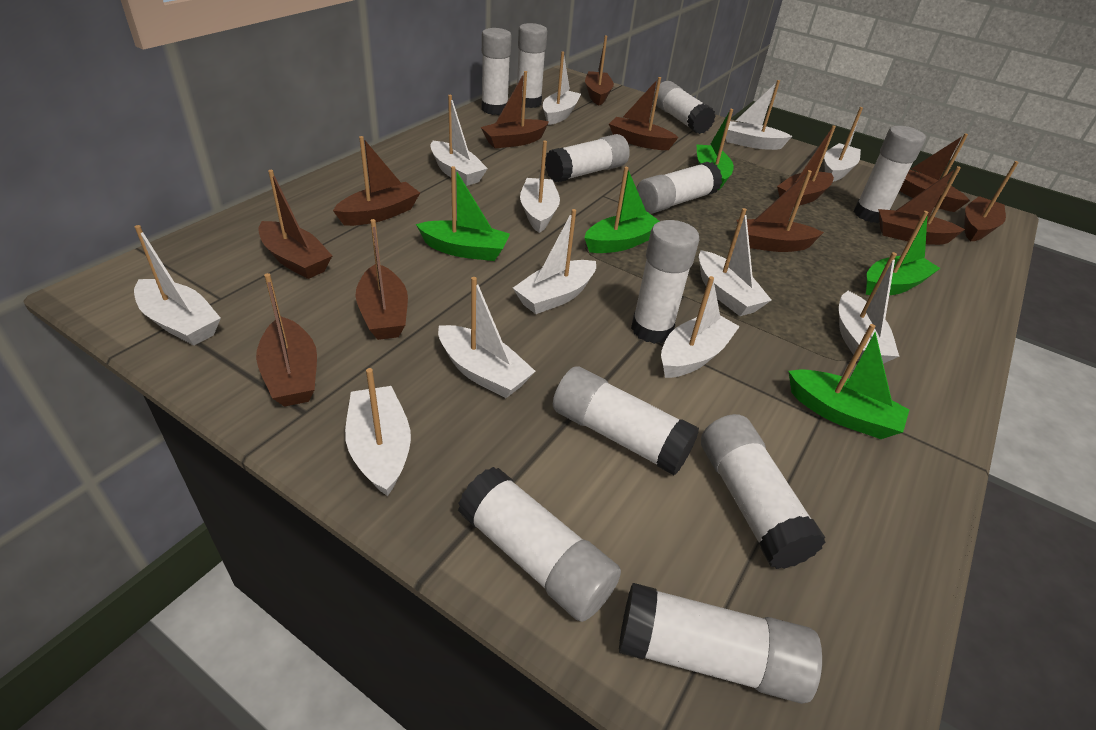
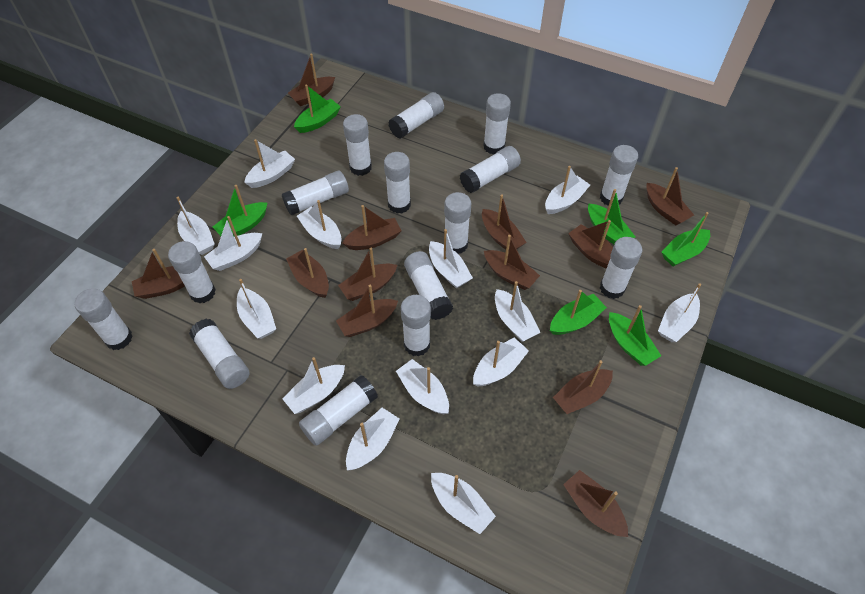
green boat: [416,166,510,261] [584,167,660,253] [696,109,734,190] [789,324,909,439] [866,211,941,295] = 5 -> [213,185,267,237] [294,84,341,133] [550,290,607,335] [588,189,635,244] [609,305,661,366] [662,212,710,266] = 6
white boat: [134,225,221,345] [345,368,411,496] [430,95,488,186] [438,277,536,398] [513,209,596,314] [520,140,560,233] [543,52,581,125] [661,276,740,378] [699,208,772,316] [726,80,792,150] [824,107,863,182] [839,252,899,364] = 12 -> [176,197,215,255] [204,216,262,271] [237,279,276,339] [244,139,295,188] [282,357,345,414] [297,200,341,249] [346,408,400,470] [396,359,449,414] [429,229,473,288] [431,473,496,534] [473,338,529,387] [495,281,541,342] [545,166,590,214] [658,283,701,342] = 14
white glue stick: [458,467,621,622] [481,28,511,115] [517,23,547,108] [545,134,630,182] [553,366,699,475] [619,583,822,704] [631,220,699,344] [636,162,722,214] [653,81,715,134] [701,414,826,569] [854,126,926,223] = 11 -> [74,288,133,350] [168,241,216,304] [189,319,250,389] [282,171,349,216] [299,375,378,446] [343,114,372,176] [384,152,411,214] [388,92,444,139] [401,295,431,356] [404,251,453,320] [444,192,471,254] [460,146,521,193] [483,93,511,155] [600,145,638,206] [600,237,642,299] = 15

